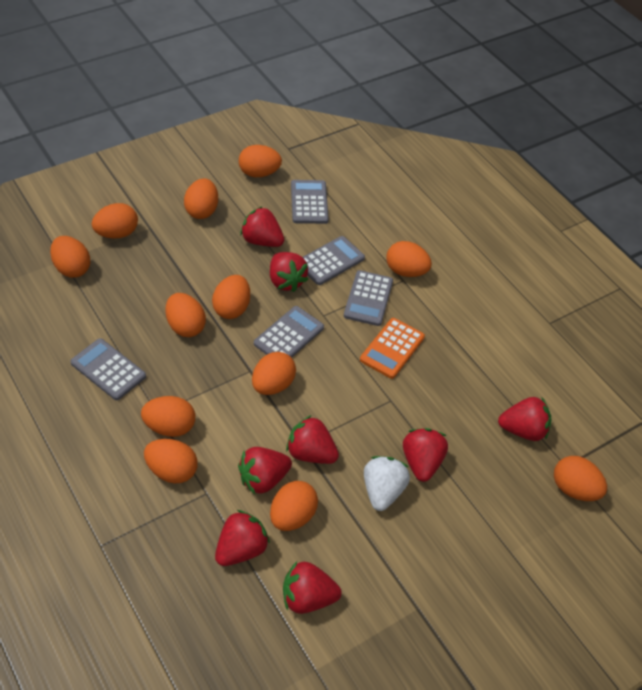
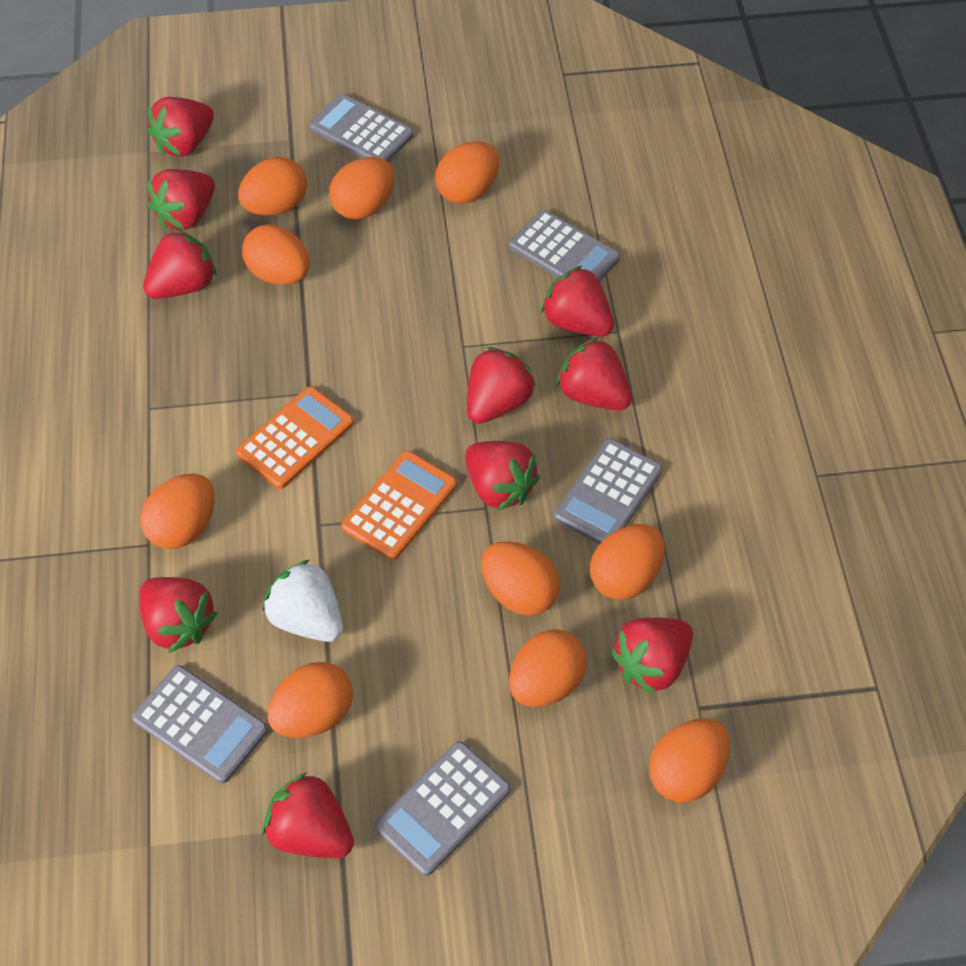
orange calculator: [360,318,425,379] = 1 -> [236,386,354,489] [342,451,457,561] = 2
orange egg: [50,236,90,278] [92,203,138,238] [141,396,195,437] [144,439,198,483] [165,293,206,337] [184,178,218,219] [212,275,250,319] [239,145,282,177] [252,352,296,395] [270,481,318,531] [386,241,432,277] [554,456,607,501] = 12 -> [140,474,215,549] [238,157,307,216] [242,224,310,285] [267,662,353,738] [329,157,395,220] [435,141,499,204] [481,541,560,616] [509,629,587,707] [590,524,665,600] [649,718,730,802] = 10
red strawberry: [215,510,270,566] [238,447,292,494] [240,206,284,247] [270,252,308,292] [283,561,342,614] [286,415,339,464] [403,428,448,482] [498,397,551,441] = 8 -> [139,577,218,653] [143,229,217,299] [148,97,214,157] [148,169,215,230] [263,772,354,858] [465,441,540,511] [467,347,536,424] [541,265,614,337] [556,337,632,410] [611,617,693,694] = 10

